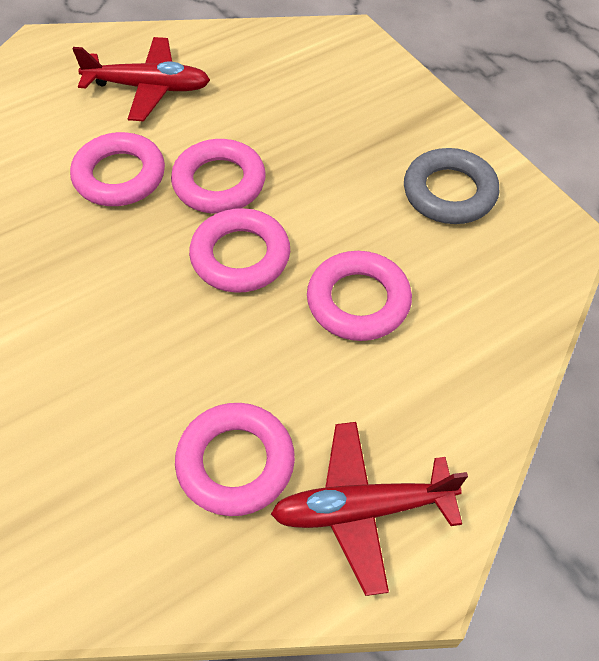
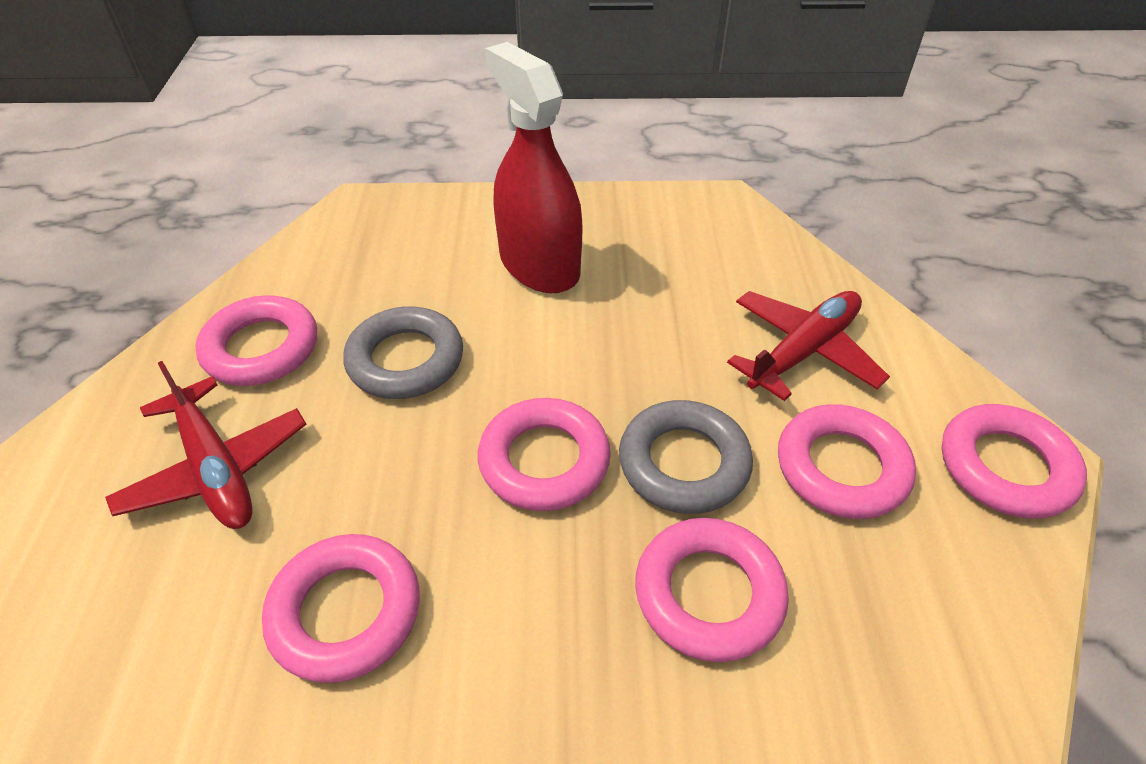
grey ring: [404,148,499,224] = 1 -> [343,306,463,399] [619,400,753,514] = 2
pink ring: [70,132,165,206] [171,139,266,214] [175,403,295,516] [189,208,290,293] [307,251,412,341] = 5 -> [195,295,317,386] [262,534,420,683] [478,398,611,511] [635,518,789,662] [778,404,916,519] [942,404,1087,519] = 6
red spray bottle: none = 0 -> [485,42,582,293] = 1

